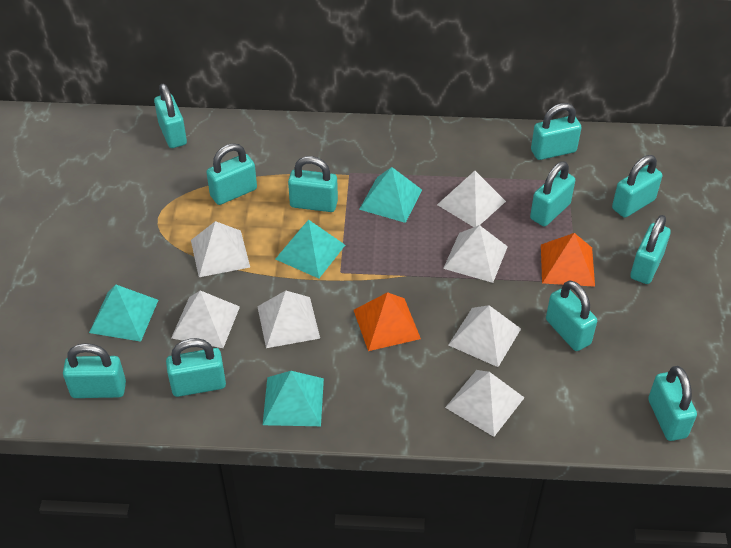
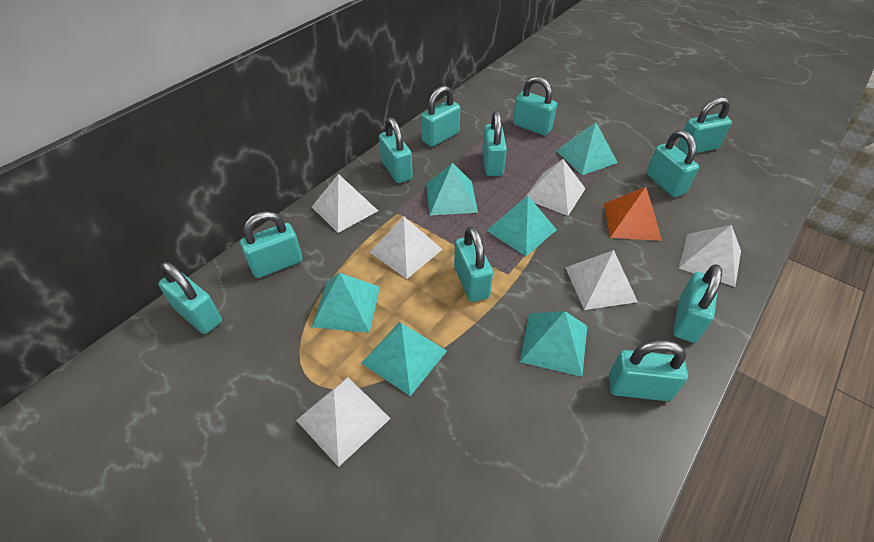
orange pyramid: [354,292,421,351] [541,233,595,287] = 2 -> [604,187,662,241] = 1
turquoise pyramid: [89,284,158,342] [263,371,324,426] [276,220,345,279] [359,167,422,223] = 4 -> [312,273,380,333] [361,322,447,396] [426,163,478,215] [486,195,557,256] [520,311,587,377] [556,122,618,175] = 6
white pyramid: [171,291,240,348] [191,221,250,277] [257,291,320,348] [437,171,506,227] [443,225,508,283] [445,370,524,437] [449,305,521,367] = 7 -> [296,377,391,467] [312,174,378,233] [369,216,443,279] [525,159,586,216] [565,250,638,310] [679,225,741,287] = 6

